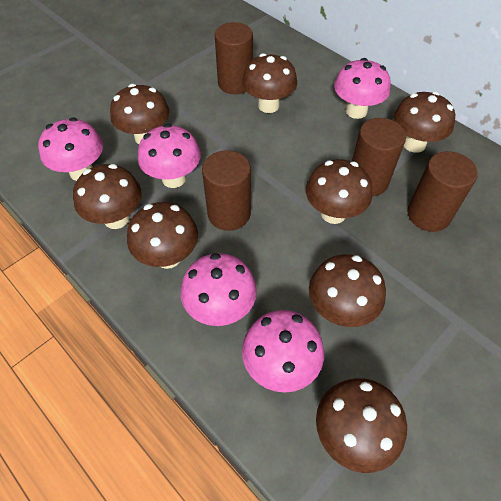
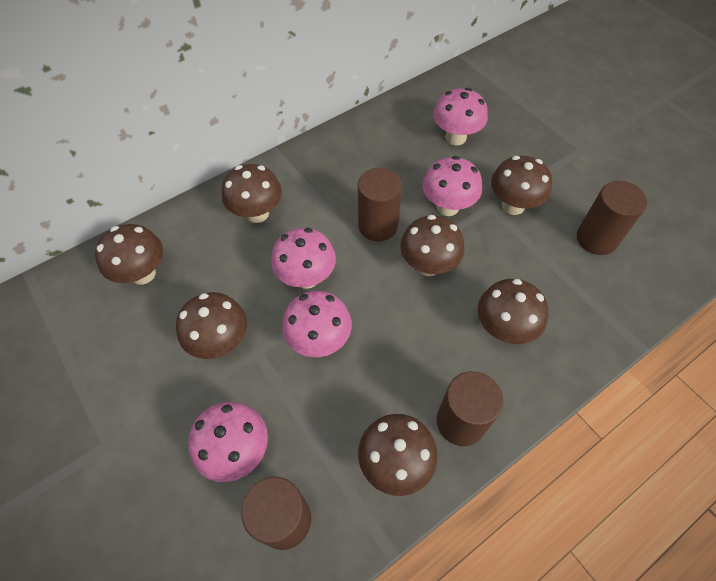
brown mushroom: [73,164,142,229] [110,84,169,144] [127,202,198,269] [242,53,297,113] [306,159,372,224] [309,254,386,327] [316,378,407,473] [394,91,455,153] = 8 -> [95,224,163,285] [176,292,247,359] [222,164,282,223] [358,414,438,496] [400,215,465,276] [478,279,549,344] [491,156,552,215] = 7

